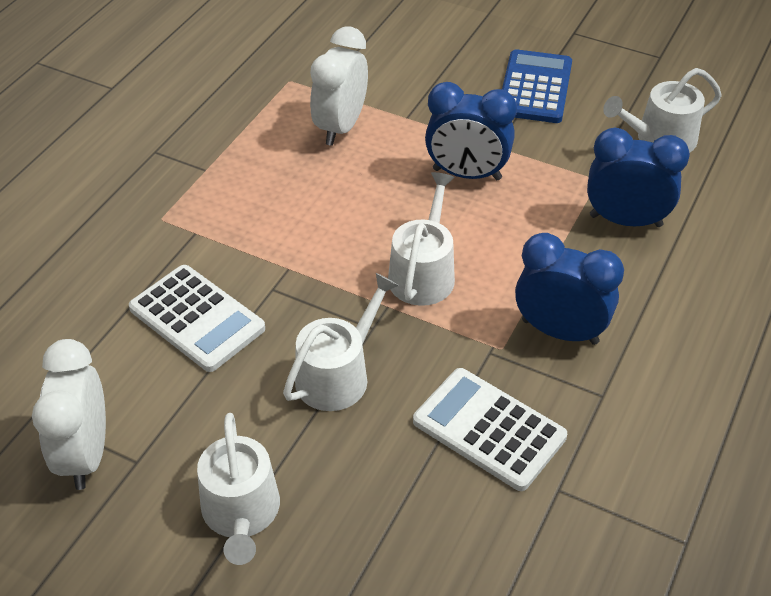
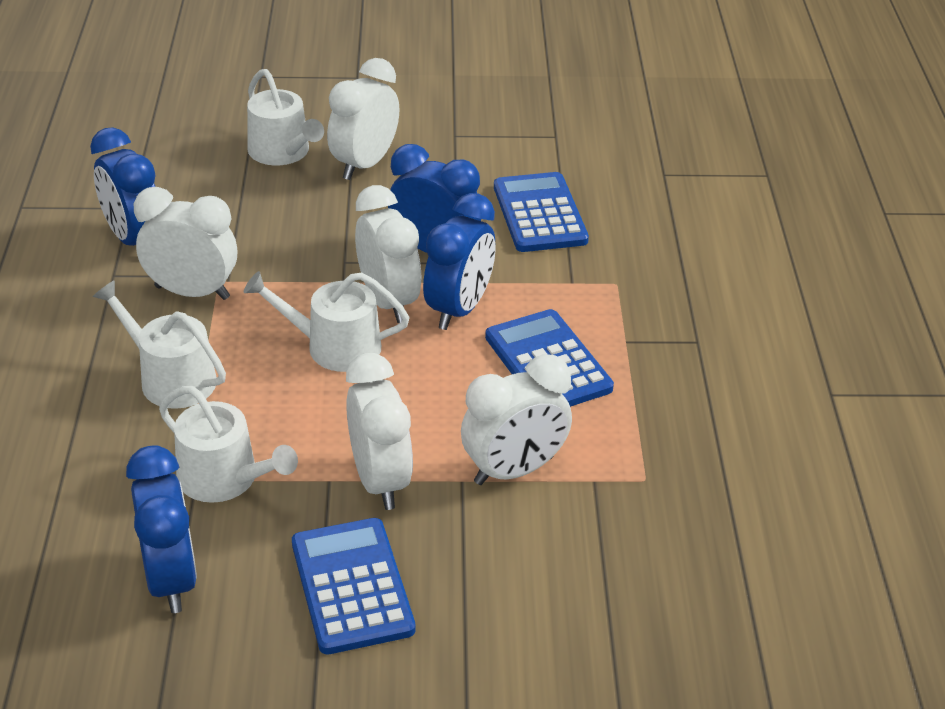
blue calculator: [502,49,572,123] = 1 -> [292,518,415,655] [485,309,614,407] [494,172,589,252] = 3
blue clock: [425,82,517,180] [515,233,624,345] [587,128,690,227] = 3 -> [90,127,155,246] [126,445,197,613] [388,144,481,253] [423,193,496,330] = 4
white calculator: [129,265,265,372] [413,368,567,491] = 2 -> none = 0
white clock: [32,339,106,490] [310,27,368,146] = 2 -> [134,187,237,300] [327,58,399,180] [346,353,413,510] [355,185,422,323] [461,354,572,485] = 5

